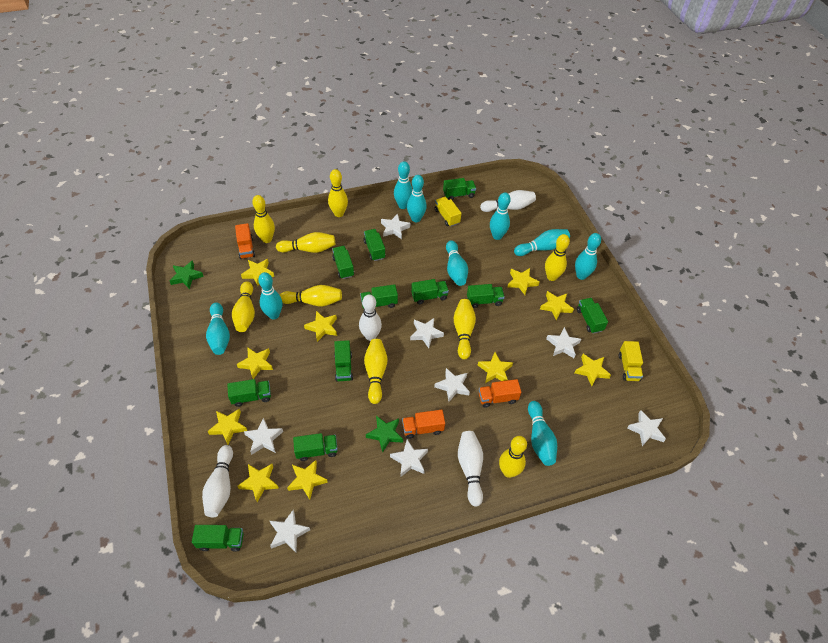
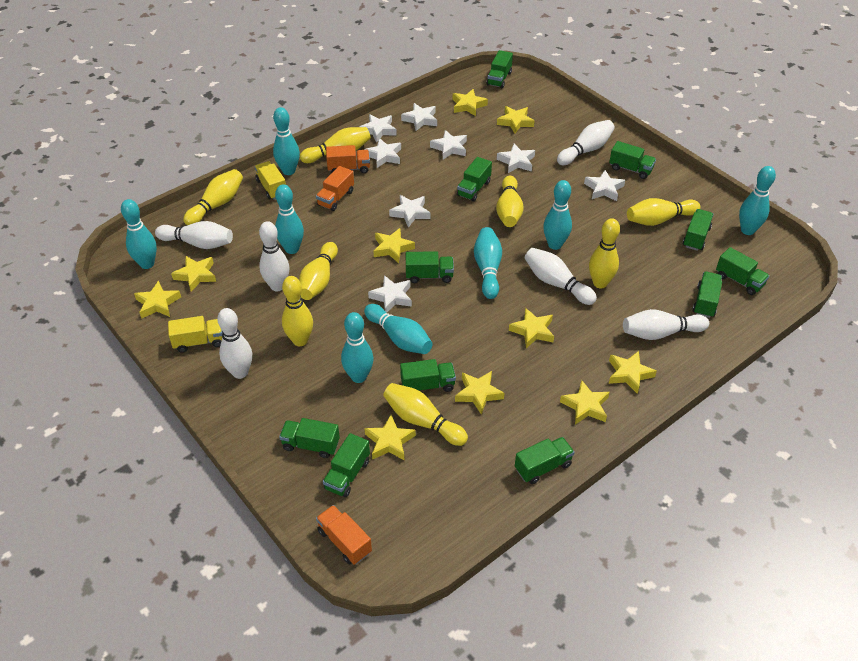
green star: [169,260,204,289] [366,416,403,453] = 2 -> none = 0
turquoise bowling pin: [206,302,230,355] [258,272,282,319] [394,161,413,209] [407,175,427,222] [446,240,468,286] [490,192,511,240] [514,229,570,256] [528,401,557,466] [575,233,601,280] = 9 -> [121,199,157,269] [273,107,300,175] [275,184,304,254] [341,312,373,383] [364,304,432,354] [474,227,502,299] [543,180,572,250] [739,166,776,235] = 8
white bowling pin: [202,445,233,517] [359,294,382,341] [458,431,483,507] [480,190,536,212] = 4 -> [155,221,233,249] [217,308,252,379] [259,221,289,291] [525,248,597,305] [557,120,615,165] [623,309,709,340] = 6
yellow bowling pin: [232,281,255,332] [252,195,275,243] [276,232,335,253] [280,285,342,306] [328,169,348,217] [364,339,388,404] [454,299,476,359] [499,436,527,478] [545,234,570,281] = 9 -> [183,169,243,225] [282,276,313,346] [299,242,338,300] [300,127,371,163] [383,383,468,446] [496,176,524,227] [589,218,620,288] [627,198,700,226] = 8

